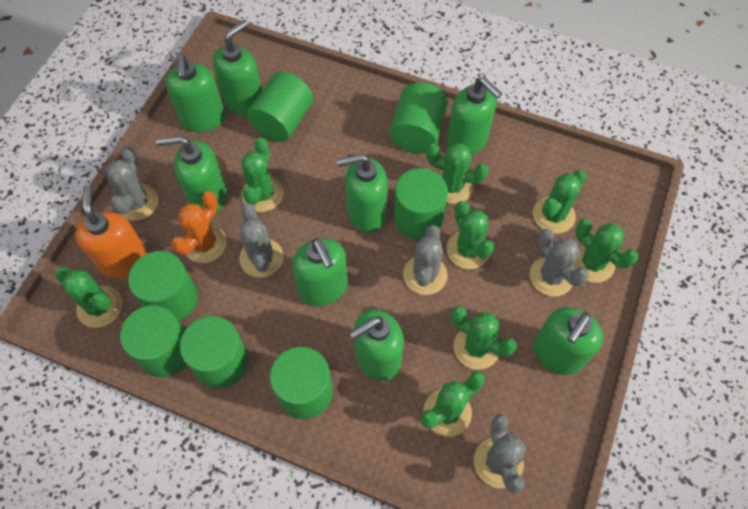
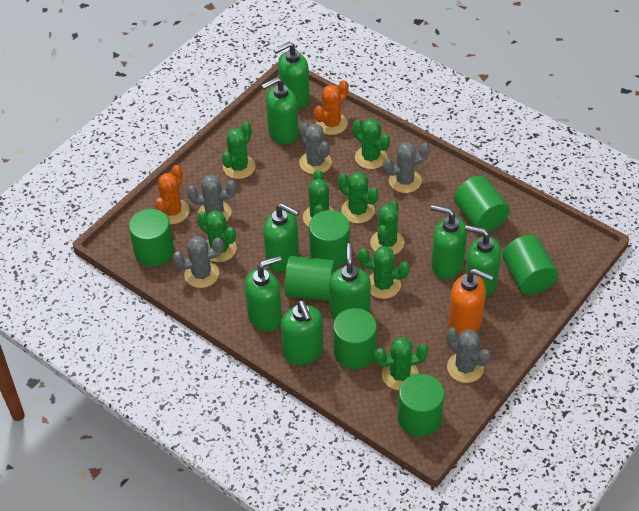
orange cactus: [171,191,227,263] = 1 -> [155,165,190,224] [314,80,349,135] = 2

